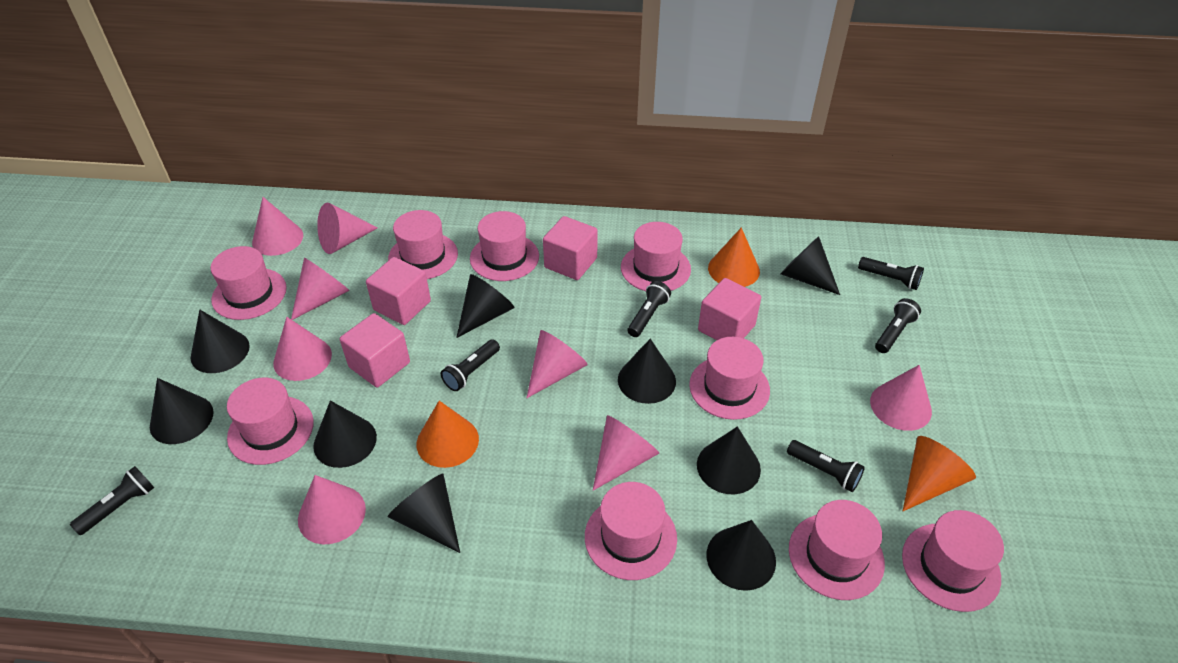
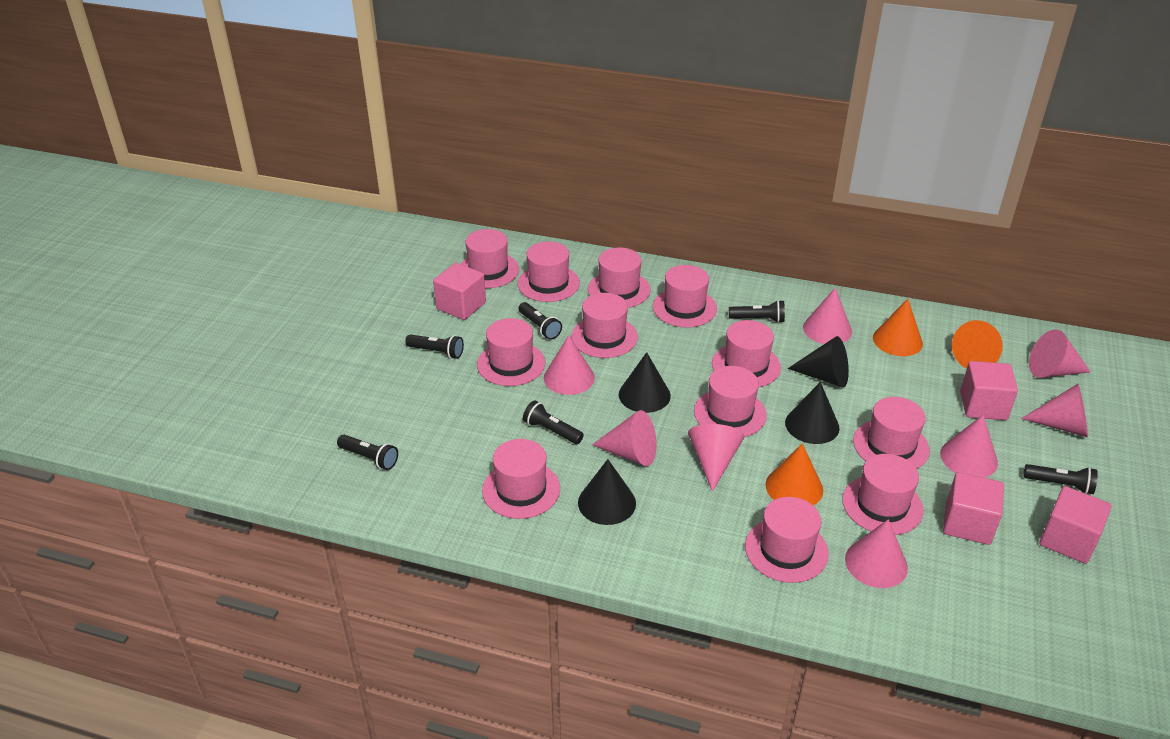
black cone: [150,378,214,444] [190,310,250,373] [313,400,377,468] [388,474,460,553] [456,274,514,338] [618,339,676,404] [697,426,761,494] [707,520,776,591] [780,236,840,295] = 9 -> [578,459,636,525] [619,352,671,413] [785,382,840,444] [788,336,849,388] = 4
pink hat: [211,246,287,320] [227,378,314,465] [388,210,458,279] [470,211,539,281] [585,482,677,580] [621,222,691,291] [689,337,770,420] [789,500,885,600] [902,510,1004,612] = 9 -> [461,229,519,288] [477,318,546,386] [482,439,560,519] [517,241,580,302] [571,293,638,358] [588,247,651,308] [653,265,717,328] [694,366,767,437] [712,320,781,388] [745,497,829,583] [842,454,924,535] [853,397,930,469] = 12

